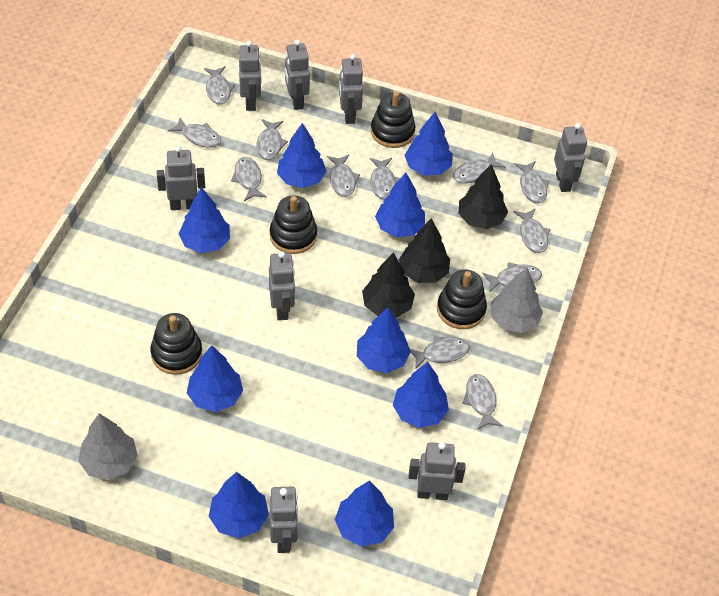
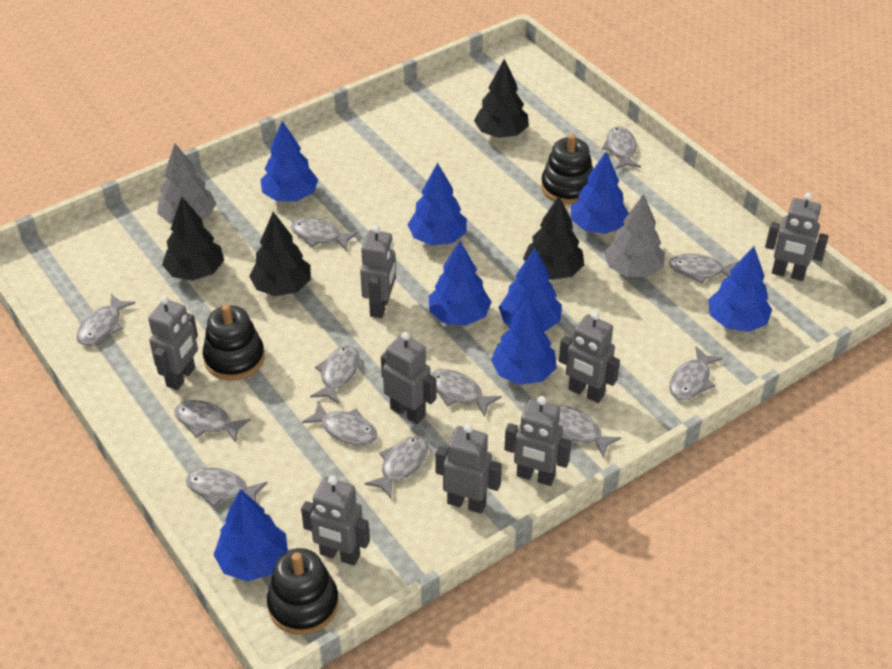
black stacking toy: [150,313,202,375] [270,195,317,254] [371,92,415,148] [437,269,487,329] = 4 -> [203,304,265,381] [267,548,339,635] [541,134,593,205] = 3
black tree: [362,253,415,318] [399,218,450,283] [458,164,508,229] = 3 -> [162,196,224,281] [249,212,311,296] [474,59,529,138] [523,196,584,280] = 4
blue tree: [179,187,230,253] [187,345,243,412] [209,472,269,538] [277,123,327,188] [335,481,394,547] [357,307,411,373] [375,173,425,237] [393,362,449,428] [405,112,453,175] = 9 -> [213,489,288,582] [260,121,318,201] [407,162,467,246] [429,241,491,326] [491,298,557,385] [498,248,562,332] [571,151,629,234] [708,246,772,332] = 8

